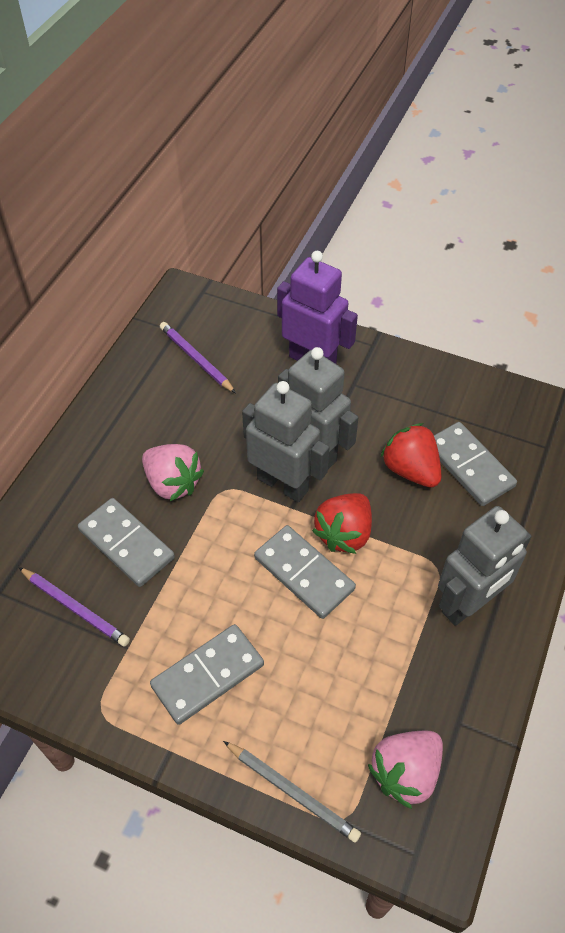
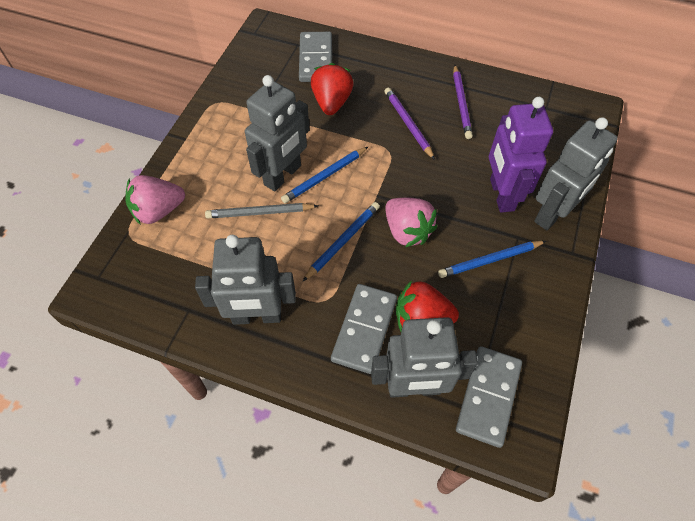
blue pencil: none = 0 -> [281,147,368,203] [303,202,380,281] [438,241,546,278] = 3
grey domino: [78,498,175,587] [150,624,264,725] [254,525,356,619] [434,422,517,506] = 4 -> [299,32,332,82] [331,284,397,374] [456,346,522,448] = 3
grey robot: [242,381,330,502] [278,347,358,469] [438,506,532,626] = 3 -> [195,235,296,325] [245,75,310,192] [371,317,478,398] [534,117,618,230] = 4

